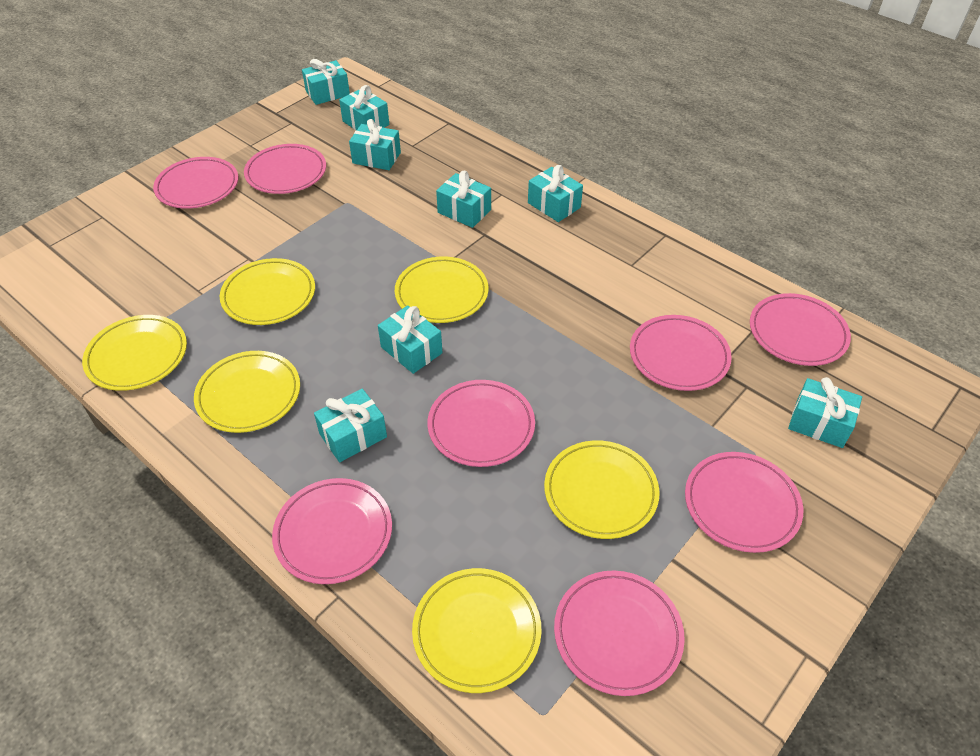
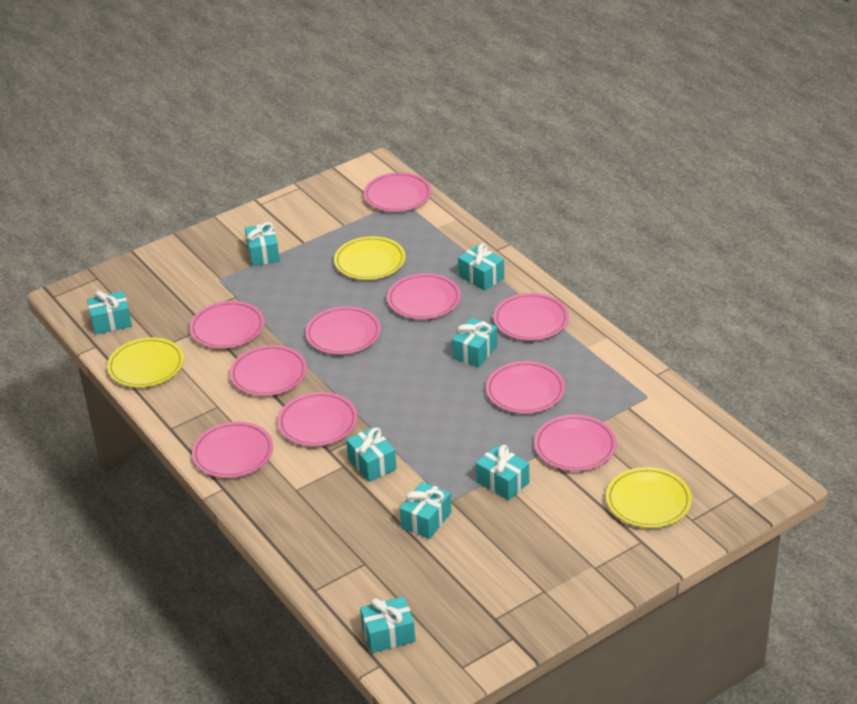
pink plate: [153,157,238,209] [244,144,326,194] [272,478,392,584] [427,380,535,467] [554,571,685,696] [630,315,732,391] [685,452,803,553] [750,293,851,366] = 8 -> [189,301,264,349] [192,422,273,478] [230,345,307,396] [278,392,358,446] [305,306,381,355] [364,172,432,212] [387,273,461,320] [486,361,565,414] [494,293,569,341] [534,415,617,471] = 10
yellow plate: [82,315,187,391] [194,351,300,433] [220,258,315,325] [395,256,489,323] [412,568,542,693] [544,440,660,539] = 6 -> [107,337,184,388] [334,236,406,280] [606,467,692,528] = 3

